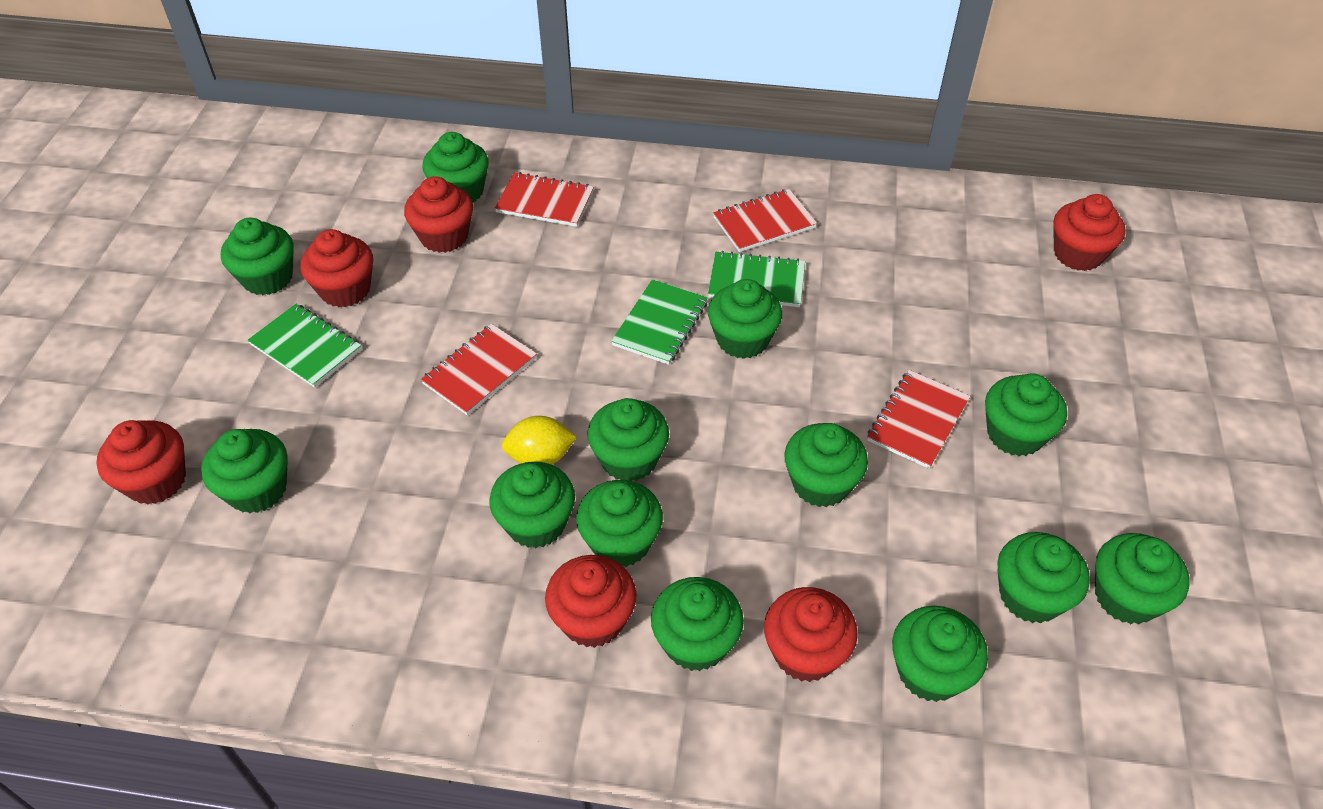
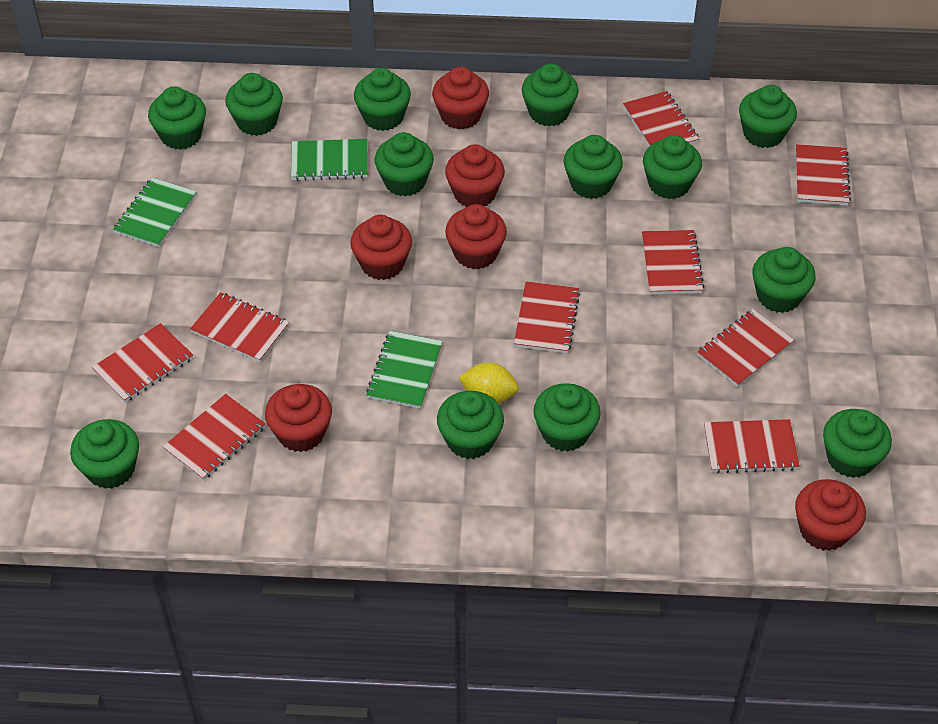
red notebook: [421,324,537,415] [495,172,594,227] [713,189,817,252] [867,370,970,469] = 4 -> [92,323,193,403] [163,394,266,480] [190,292,289,362] [514,281,580,354] [623,91,699,146] [642,230,705,294] [697,309,794,387] [704,419,800,474] [796,144,851,206] = 9

